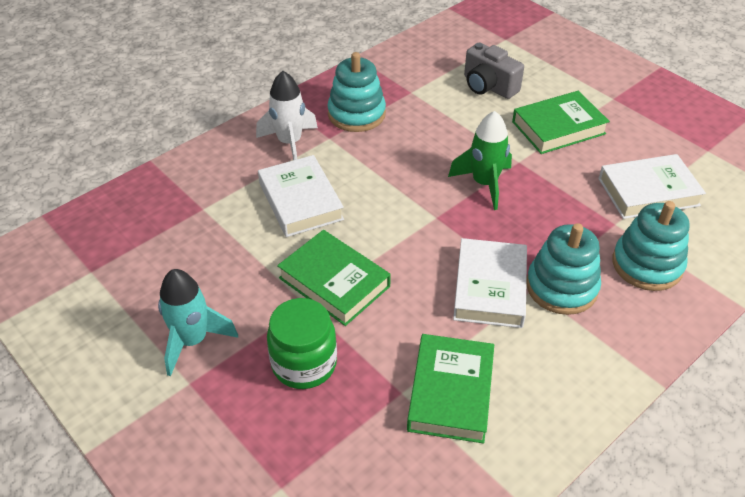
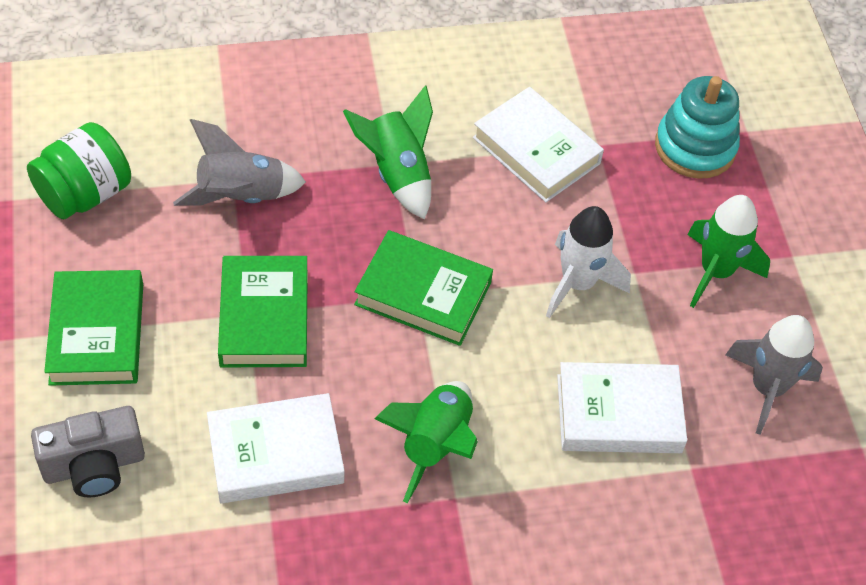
green rocket: [448,111,512,210] = 1 -> [343,85,433,219] [374,381,478,503] [687,195,770,308] = 3
grey rocket: none = 0 -> [173,119,306,206] [725,315,823,435] = 2
turquoise rocket: [158,269,238,376] = 1 -> none = 0
turquoise stacking toy: [327,52,386,132] [526,223,601,315] [612,201,690,291] = 3 -> [655,76,740,179] = 1

